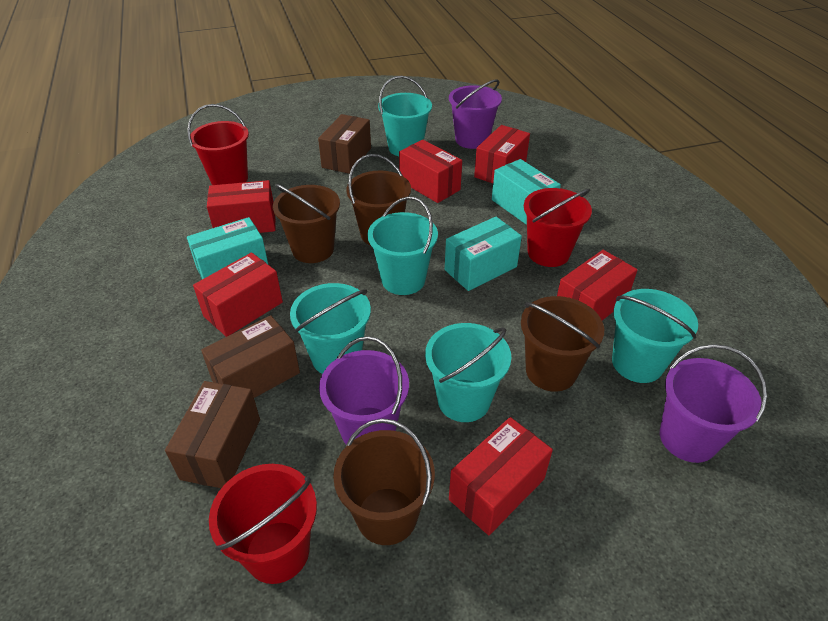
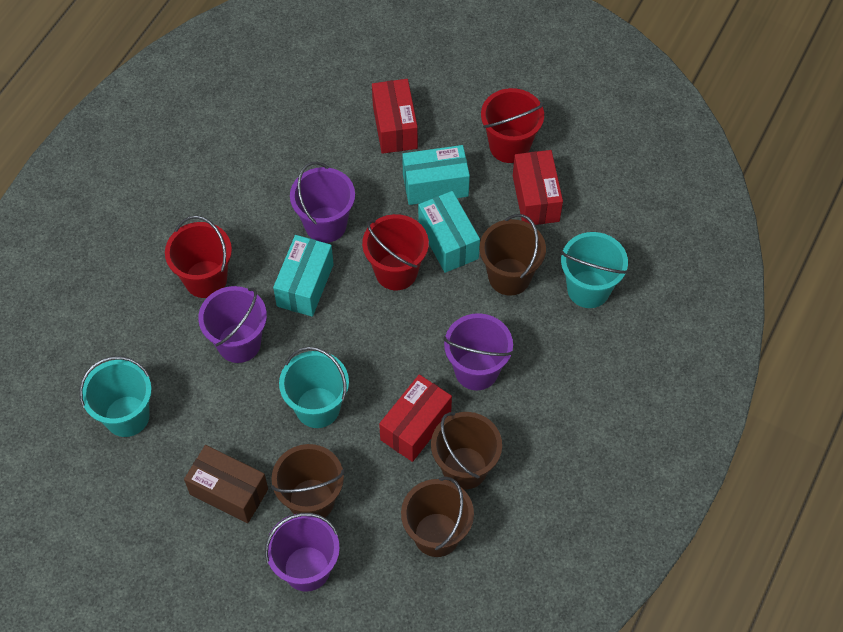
brown box: [165,381,260,488] [201,316,300,398] [318,114,371,174] = 3 -> [184,445,268,523] = 1
purple bucket: [319,336,409,444] [449,79,502,149] [660,344,767,463] = 3 -> [198,286,267,363] [265,513,340,592] [290,162,355,243] [444,313,514,390] = 4
red box: [193,252,283,337] [207,180,276,233] [399,140,462,203] [449,417,553,535] [474,125,530,183] [557,250,638,320] = 6 -> [372,79,418,154] [379,374,452,462] [513,150,563,225] = 3
turquoise bucket: [290,283,371,374] [367,197,438,295] [378,76,432,156] [425,323,511,422] [612,289,698,383] = 5 -> [79,356,152,437] [279,347,349,428] [561,232,628,308] = 3

